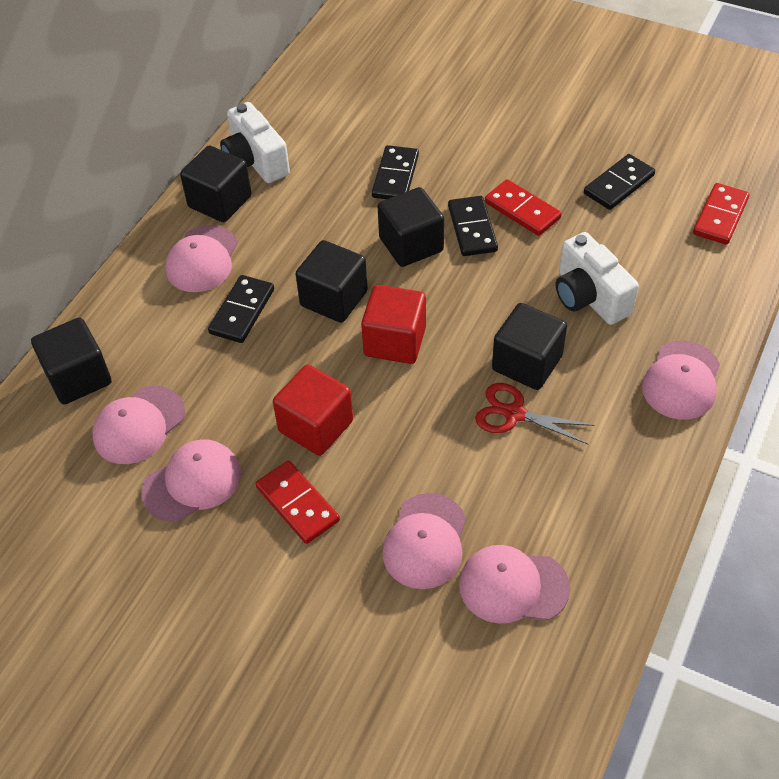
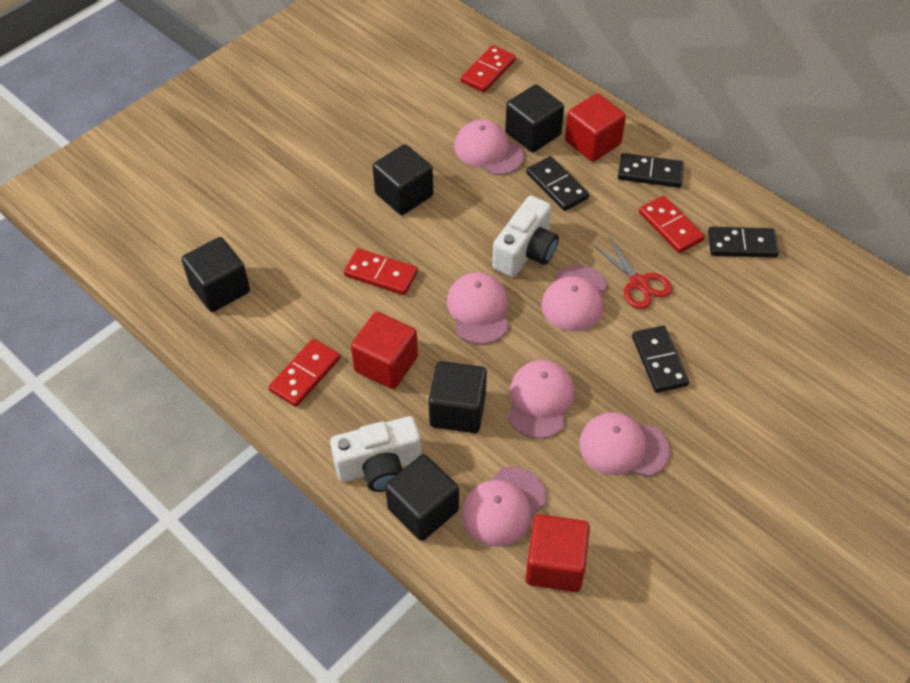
red cube: [273,365,353,456] [361,285,426,364] = 2 -> [351,312,418,389] [525,514,590,592] [565,93,626,162] = 3
red domino: [256,461,340,544] [485,179,562,236] [693,183,750,245] = 3 -> [269,339,340,407] [344,248,418,295] [461,45,516,92] [639,195,705,253] = 4

